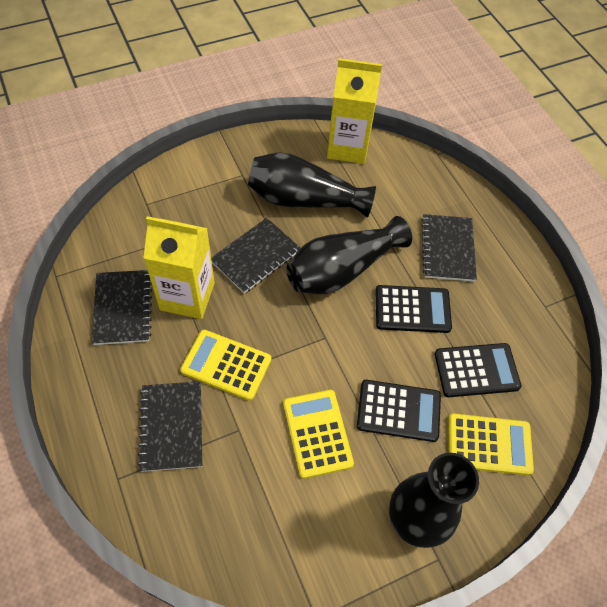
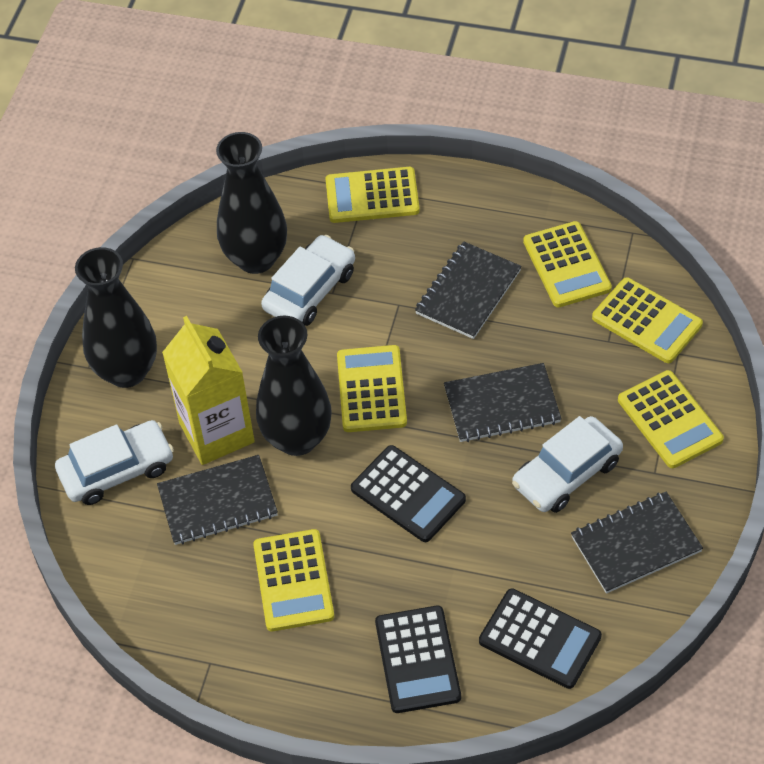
white car: none = 0 -> [55,420,174,505] [261,235,355,326] [512,416,623,513] = 3
yellow calculator: [180,330,271,401] [283,390,354,479] [448,413,534,475] = 3 -> [253,529,334,631] [325,167,420,223] [337,345,407,432] [523,221,612,307] [592,277,703,363] [618,370,724,468] = 6
yellow carton: [144,216,215,319] [327,58,382,164] = 2 -> [162,316,255,465] = 1

